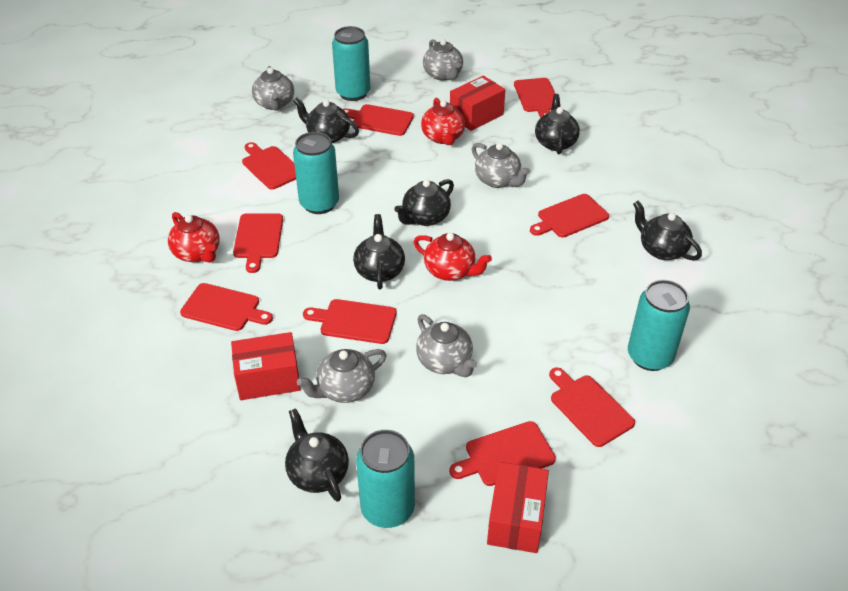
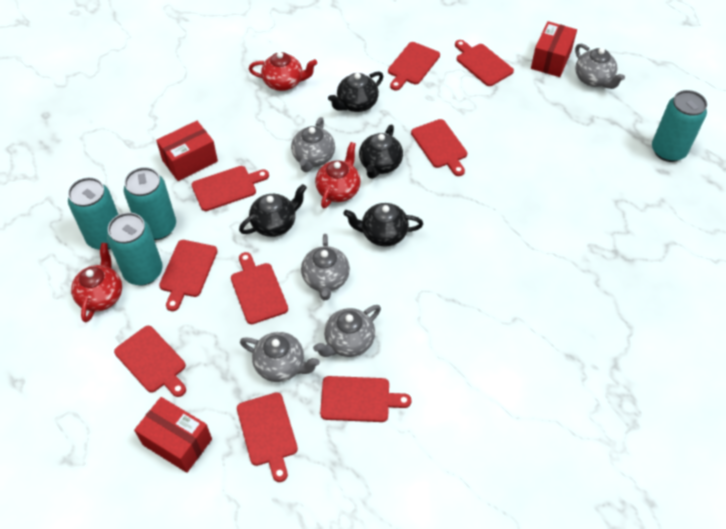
black teapot: [285,408,349,502] [293,97,359,143] [353,214,405,289] [394,179,454,226] [535,94,580,155] [633,201,702,261] = 6 -> [239,184,307,237] [328,71,383,112] [343,203,423,247] [359,125,403,179] = 4

